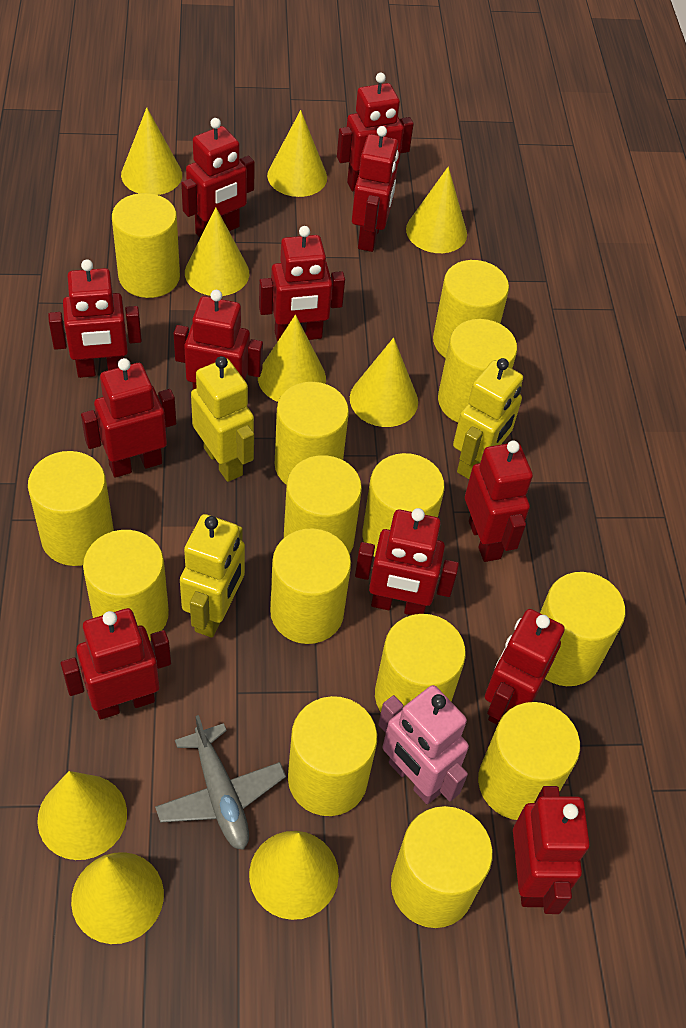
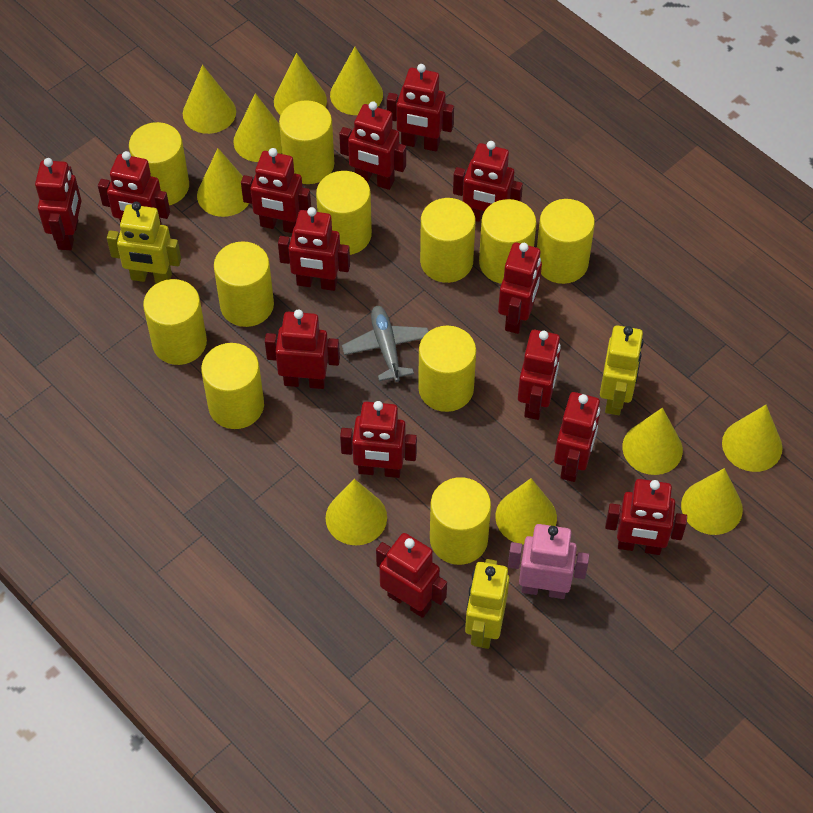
red robot: [48,259,142,378] [61,608,171,720] [81,358,176,478] [173,290,263,389] [181,118,255,238] [259,226,345,342] [337,73,414,191] [352,126,399,252] [355,508,459,615] [465,441,533,562] [485,609,565,725] [513,786,590,914] = 12 -> [35,158,81,250] [98,151,170,225] [241,148,311,233] [265,309,340,389] [278,207,350,291] [339,101,406,190] [340,401,417,478] [376,533,447,618] [387,64,454,152] [453,141,523,222] [498,242,542,334] [518,330,561,420] [554,392,600,482] [605,479,687,555] = 14
yellow cone: [37,771,127,860] [71,852,164,944] [121,108,182,195] [185,207,249,296] [249,831,339,920] [258,315,326,402] [267,110,327,197] [350,338,418,427] [406,167,467,253] = 9 -> [183,65,236,134] [197,148,249,217] [233,93,282,162] [274,53,327,115] [326,479,387,545] [330,47,383,115] [495,478,557,545] [622,408,683,475] [681,468,743,535] [722,405,783,472] = 10
yellow cylinder: [28,451,114,566] [83,530,169,641] [112,193,180,298] [270,528,351,644] [275,382,349,485] [284,455,362,554] [288,696,377,816] [362,453,445,557] [375,614,466,712] [391,806,493,928] [433,260,509,358] [438,319,517,423] [478,702,580,820] [540,572,625,686] = 14 -> [129,122,189,205] [143,279,207,365] [201,343,264,429] [214,241,274,327] [279,100,334,184] [316,171,372,255] [418,326,476,412] [420,198,475,283] [430,477,491,565] [479,199,537,284] [537,199,595,284] = 11

